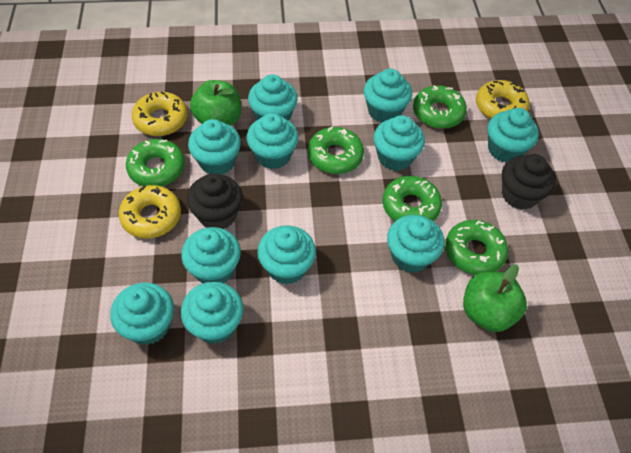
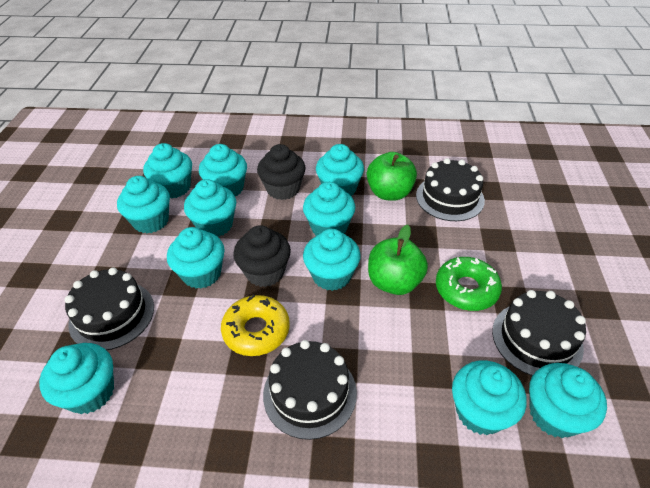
black cake: none = 0 -> [65,267,154,350] [263,340,357,440] [416,158,485,221] [492,290,586,376] = 4
green donut: [126,139,185,186] [308,126,364,174] [382,176,442,221] [413,85,467,129] [445,220,508,275] = 5 -> [436,257,502,311] = 1
yellow donut: [119,185,181,238] [132,92,187,136] [476,80,529,119] = 3 -> [221,295,290,356] = 1

